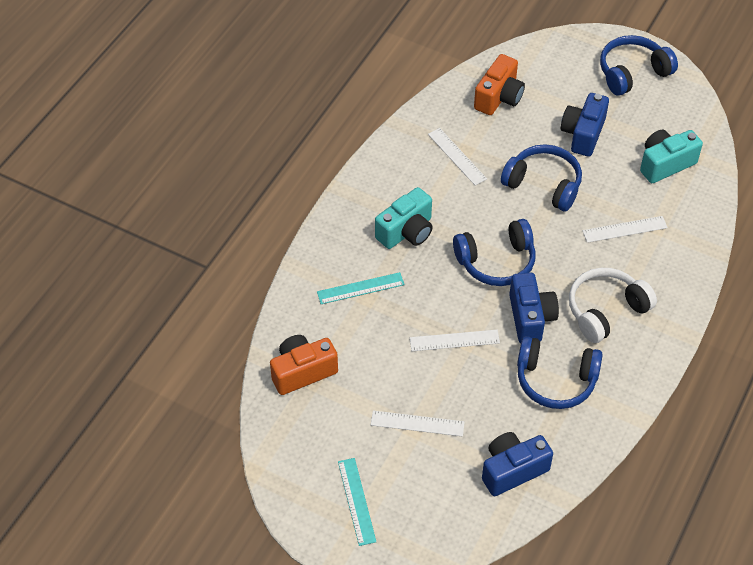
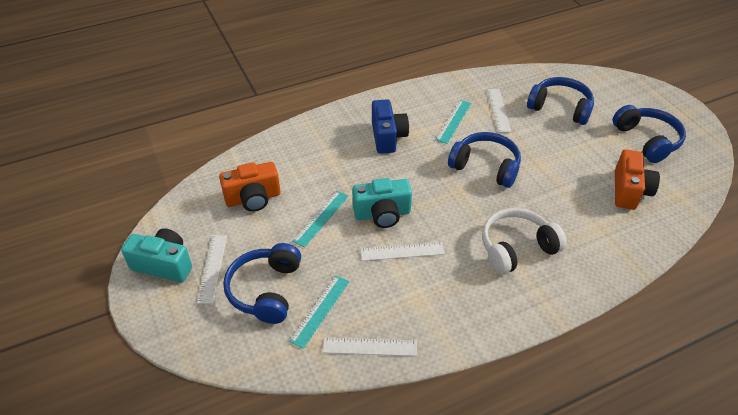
blue camera: [482,432,553,496] [509,273,559,343] [561,93,609,157] = 3 -> [372,99,409,154] = 1
turquoise ruler: [317,272,405,304] [338,458,376,546] = 2 -> [289,276,349,349] [292,191,349,247] [436,100,471,144] = 3

